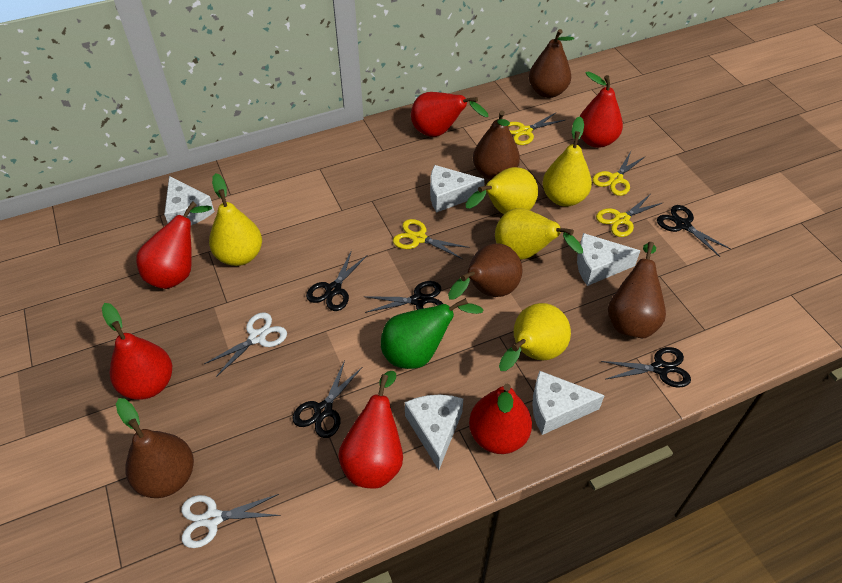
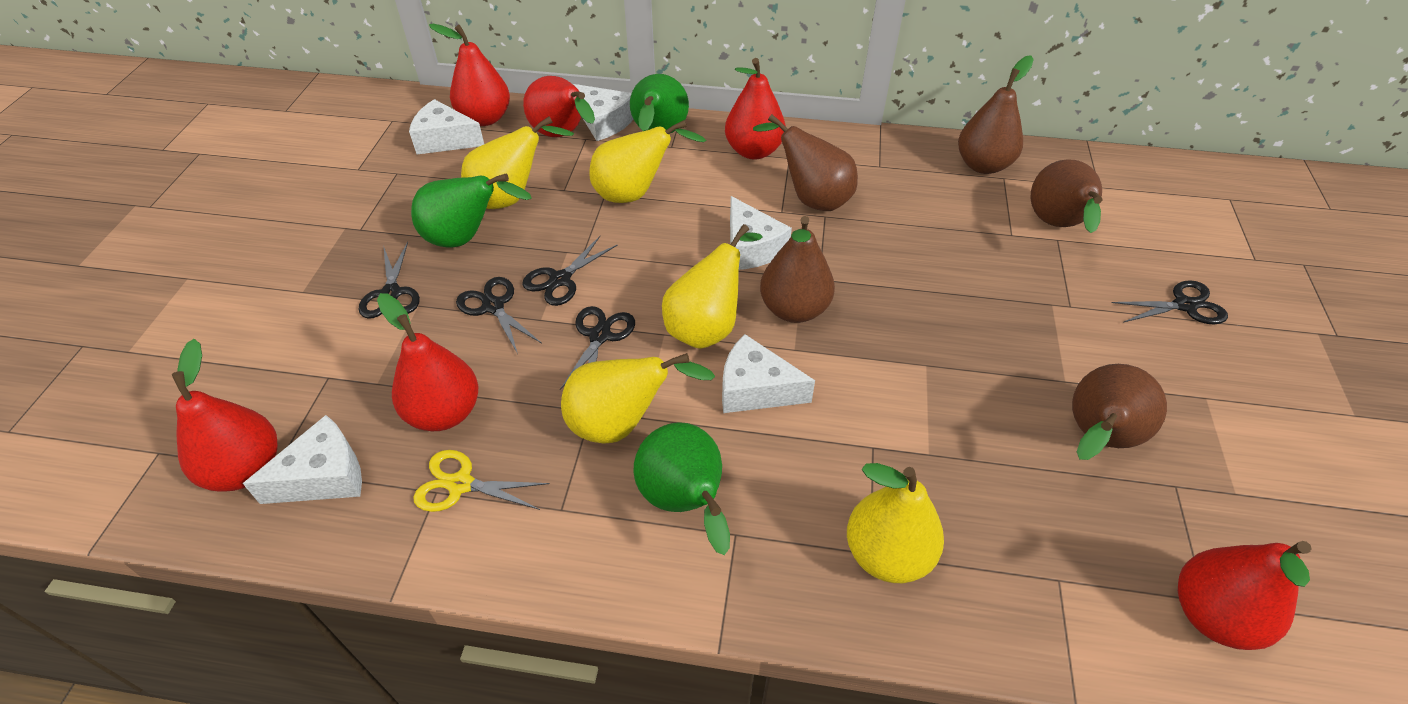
green pear: [381,298,484,369] = 1 -> [411,174,532,248] [630,74,689,133] [634,422,730,555] = 3
white scissors: [181,494,281,548] [204,312,287,377] = 2 -> none = 0
yellow scissors: [393,219,470,259] [508,112,565,145] [592,151,646,196] [596,195,664,237] = 4 -> [413,450,550,512] = 1

